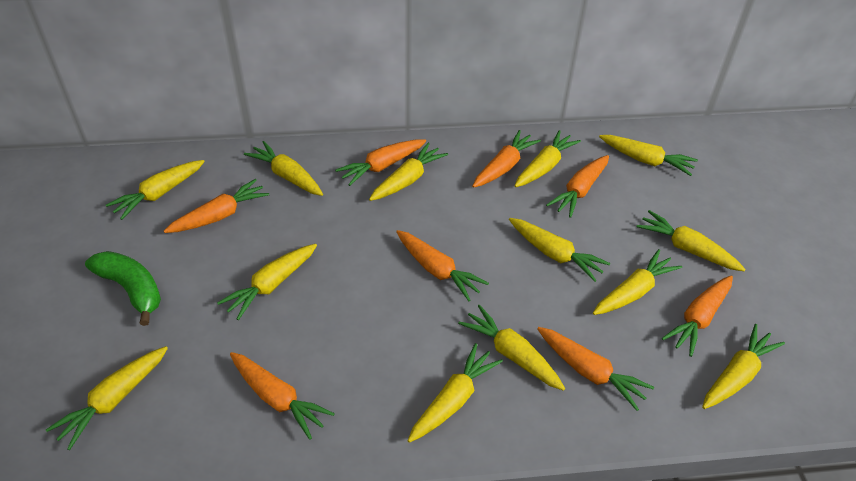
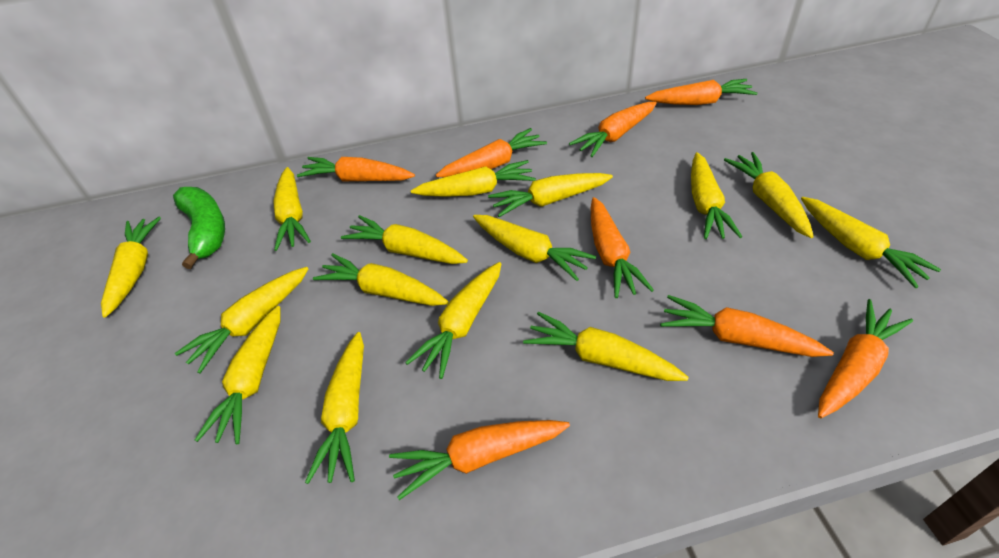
yellow carrot: [46,346,168,450] [106,160,205,220] [217,244,317,320] [244,141,323,196] [369,143,448,201] [408,343,503,443] [458,305,565,391] [509,218,610,282] [515,130,581,187] [593,249,682,315] [599,135,698,176] [637,210,746,271] [702,324,785,409] = 13 -> [101,217,161,318] [175,267,309,373] [195,306,280,444] [274,167,311,251] [305,332,364,484] [313,253,448,306] [341,215,468,264] [405,262,501,379] [411,160,536,197] [473,215,596,281] [488,173,613,217] [523,312,689,381] [691,152,742,239] [724,152,814,238] [801,197,941,288] = 15

